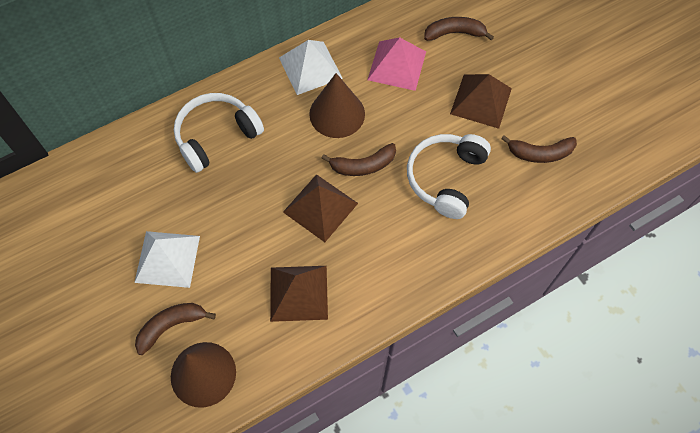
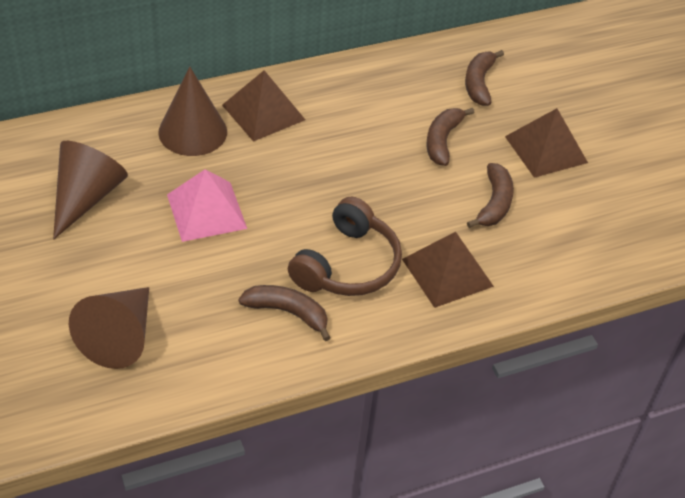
brown cone: [171,342,236,408] [309,73,365,138] = 2 -> [53,141,128,240] [69,287,149,369] [158,67,227,156] = 3
brown headphones: none = 0 -> [288,197,402,296] = 1
white headphones: [174,93,264,173] [407,134,491,219] = 2 -> none = 0
white pyramid: [134,231,200,288] [279,40,343,95] = 2 -> none = 0

